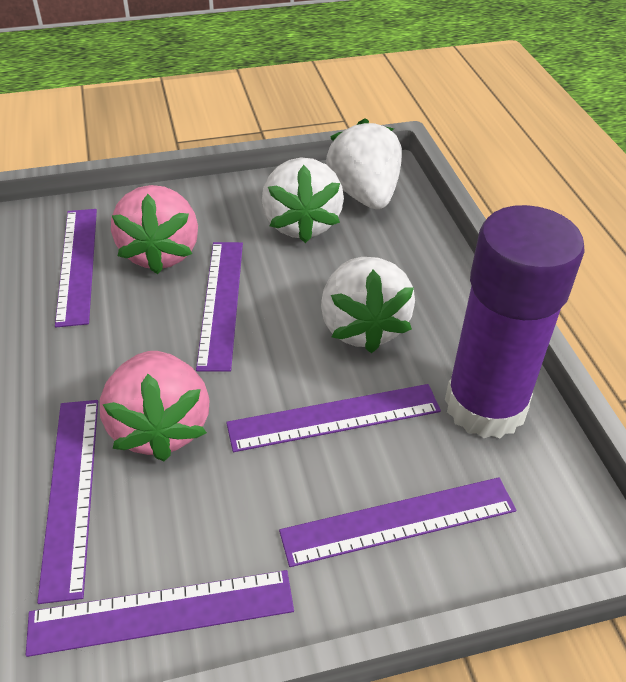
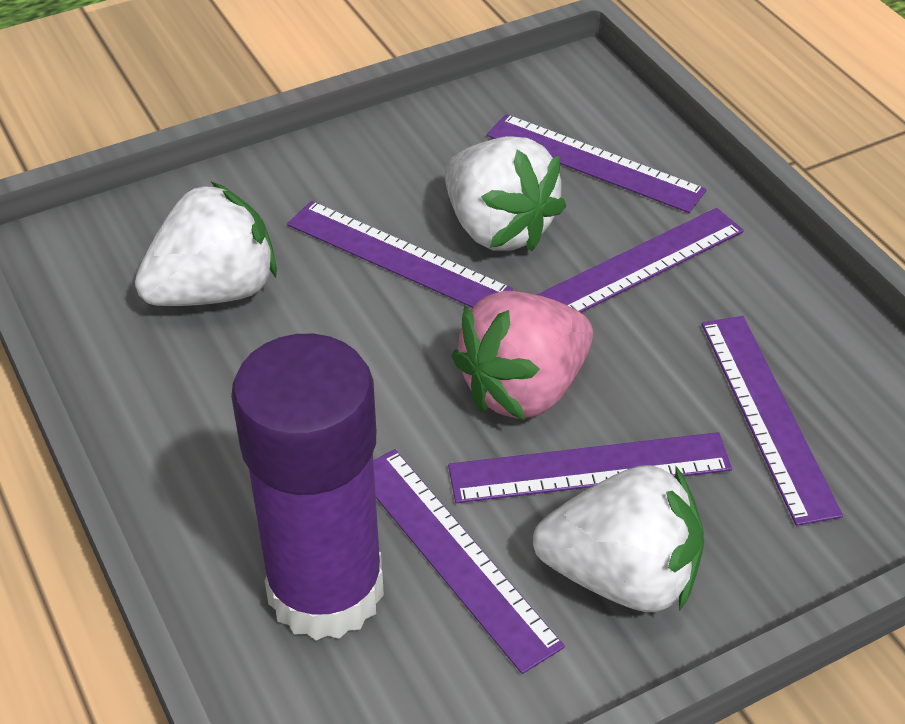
pink strawberry: [100,351,209,461] [111,185,198,274] = 2 -> [452,291,593,420] = 1

